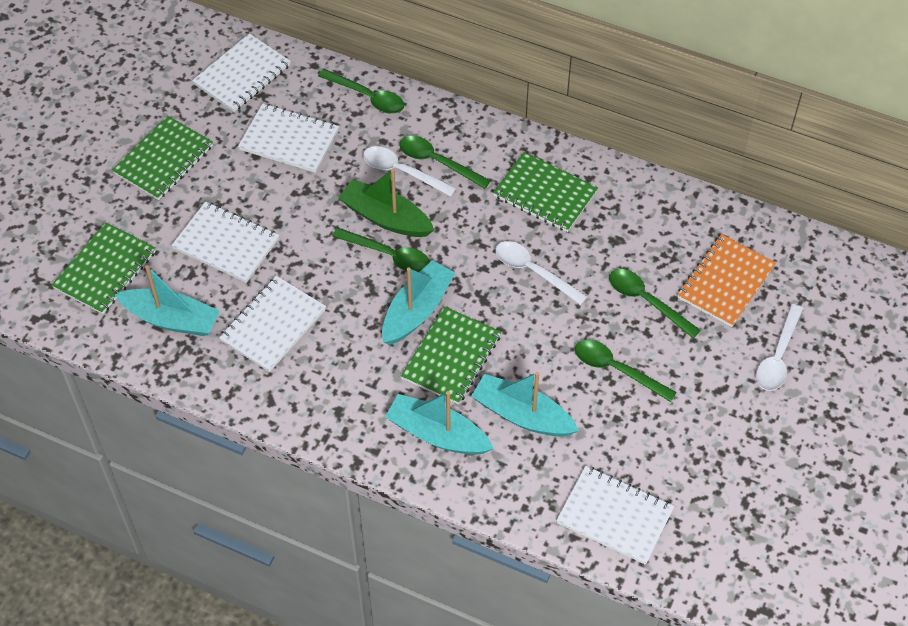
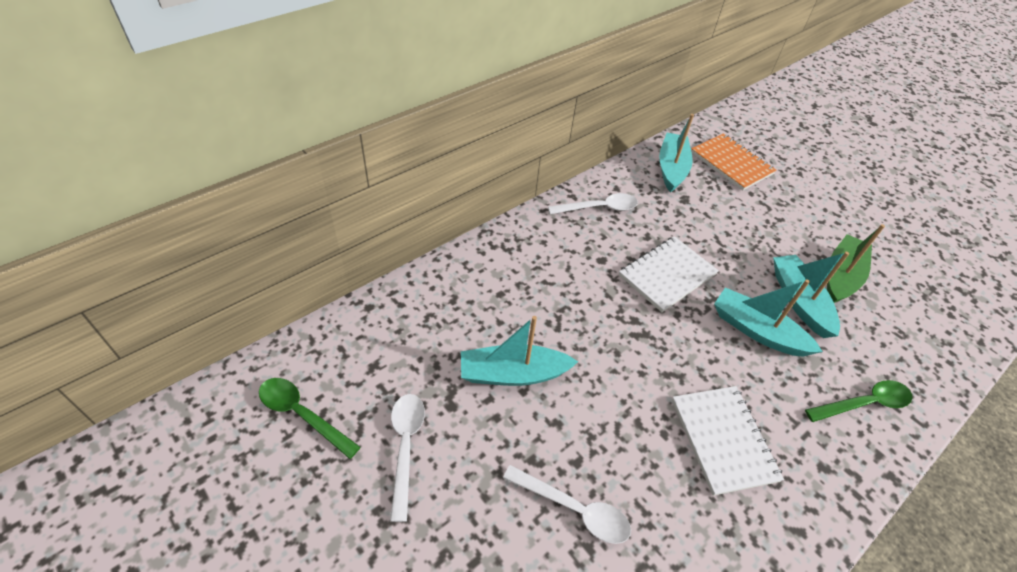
green notebook: [52,222,156,314] [112,116,213,200] [401,306,501,404] [493,152,598,232] = 4 -> none = 0
green spoon: [318,69,404,114] [332,228,430,272] [399,136,491,189] [575,340,677,402] [609,269,701,338] = 5 -> [259,378,361,459] [805,380,913,422] = 2
white notebook: [171,201,279,283] [192,33,291,112] [219,276,326,372] [238,103,339,173] [556,466,674,565] = 5 -> [619,236,719,312] [672,386,784,496] = 2

